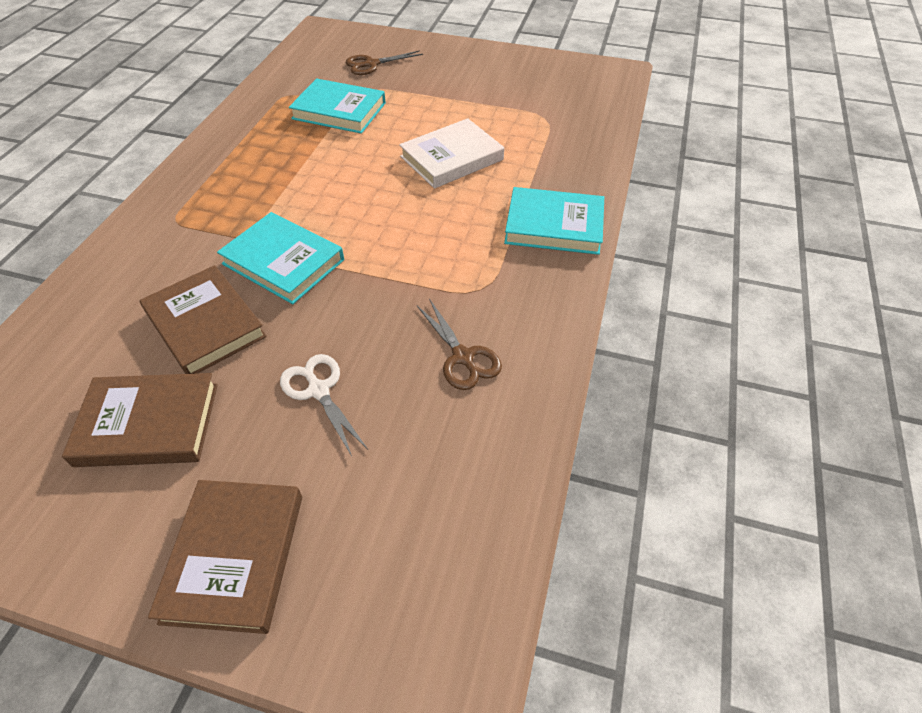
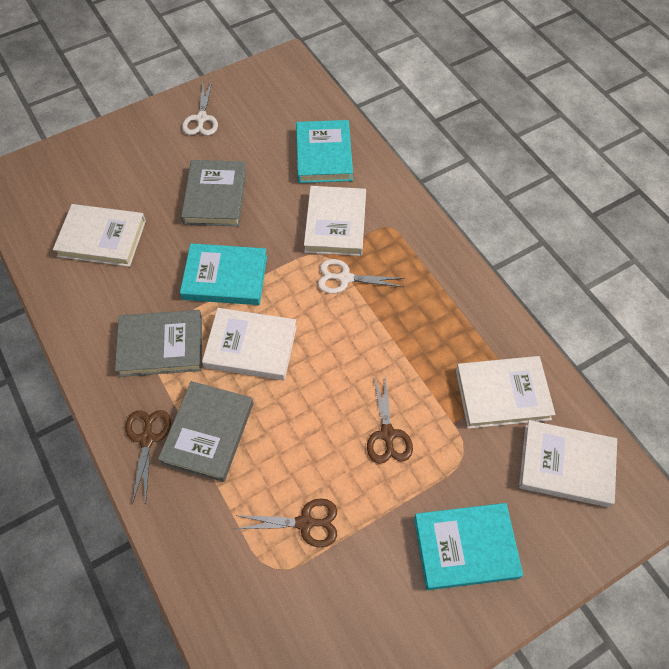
brown book: [62,373,218,467] [139,265,267,374] [148,480,302,634] = 3 -> none = 0
brown scissors: [346,50,423,75] [417,299,502,390] = 2 -> [125,410,171,504] [235,499,337,547] [367,375,413,464] = 3
grey book: none = 0 -> [115,310,202,377] [158,381,253,482] [181,160,247,226] = 3
white book: [399,118,504,189] = 1 -> [53,204,146,267] [202,308,297,380] [304,186,366,256] [456,356,556,429] [519,420,617,507] = 5
white scissors: [280,354,368,456] = 1 -> [182,81,218,136] [318,259,405,294] = 2

